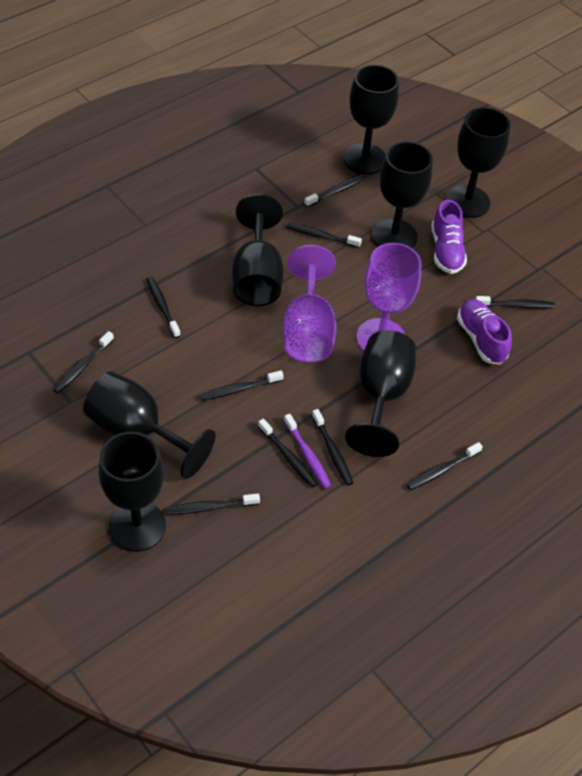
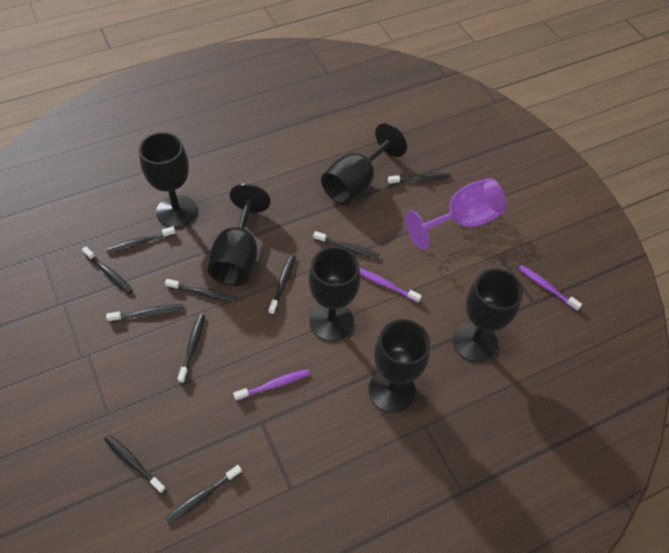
black goblet: [83,371,216,479] [99,432,166,552] [232,194,284,306] [343,65,399,174] [345,330,416,457] [372,141,433,249] [446,107,510,218] = 7 -> [139,132,197,228] [207,184,270,286] [308,246,360,341] [321,123,407,205] [368,319,430,413] [453,268,523,362] = 6
purple goblet: [283,245,336,363] [356,243,421,351] = 2 -> [405,178,507,250] = 1
purple shoe: [432,200,467,274] [457,299,512,365] = 2 -> none = 0
purple toothbrush: [284,414,331,489] = 1 -> [233,369,310,401] [359,268,422,303] [518,265,582,311] = 3

